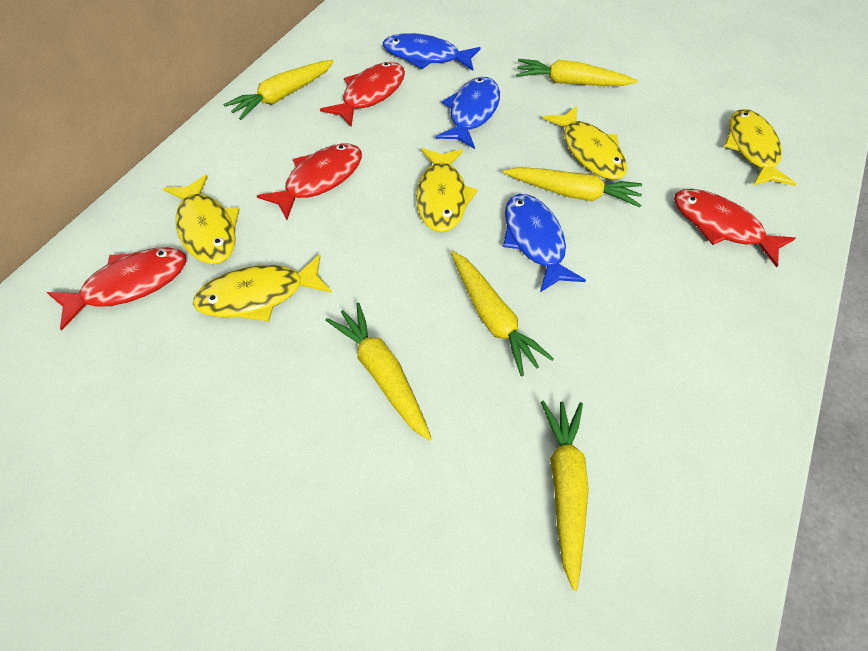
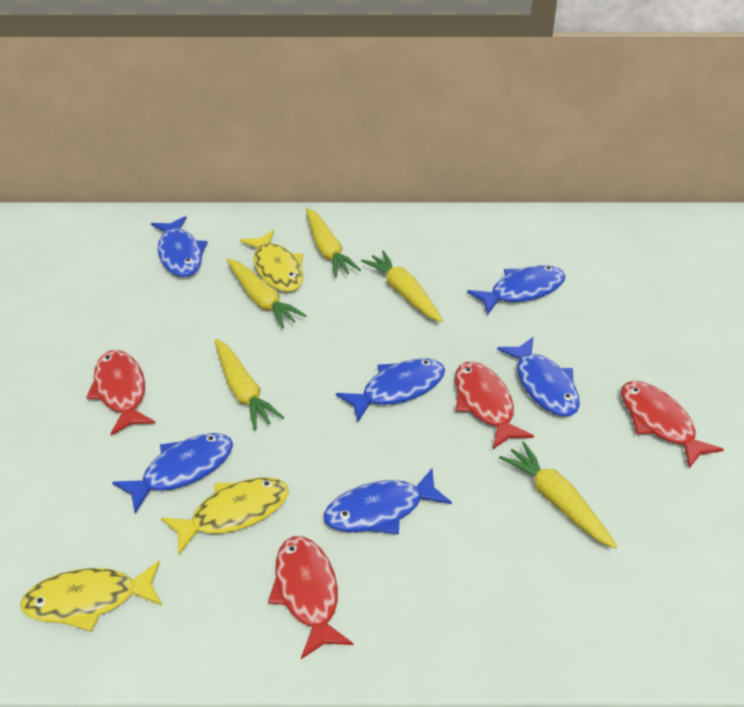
blue fish: [383,33,481,71] [436,77,500,149] [503,194,586,292] = 3 -> [112,433,233,514] [151,216,208,277] [324,468,452,534] [336,358,445,422] [467,265,566,315] [497,337,580,416] = 6
yellow carrot: [223,60,334,120] [325,302,432,441] [451,251,554,376] [503,167,642,207] [516,59,638,86] [541,400,589,591] = 6 -> [215,339,284,430] [227,259,307,329] [306,208,361,278] [361,251,443,322] [499,442,617,549] = 5
yellow fish: [163,174,240,264] [193,254,332,322] [416,148,478,232] [543,106,627,180] [724,109,796,186] = 5 -> [20,561,162,632] [161,477,289,555] [240,230,303,292] = 3

